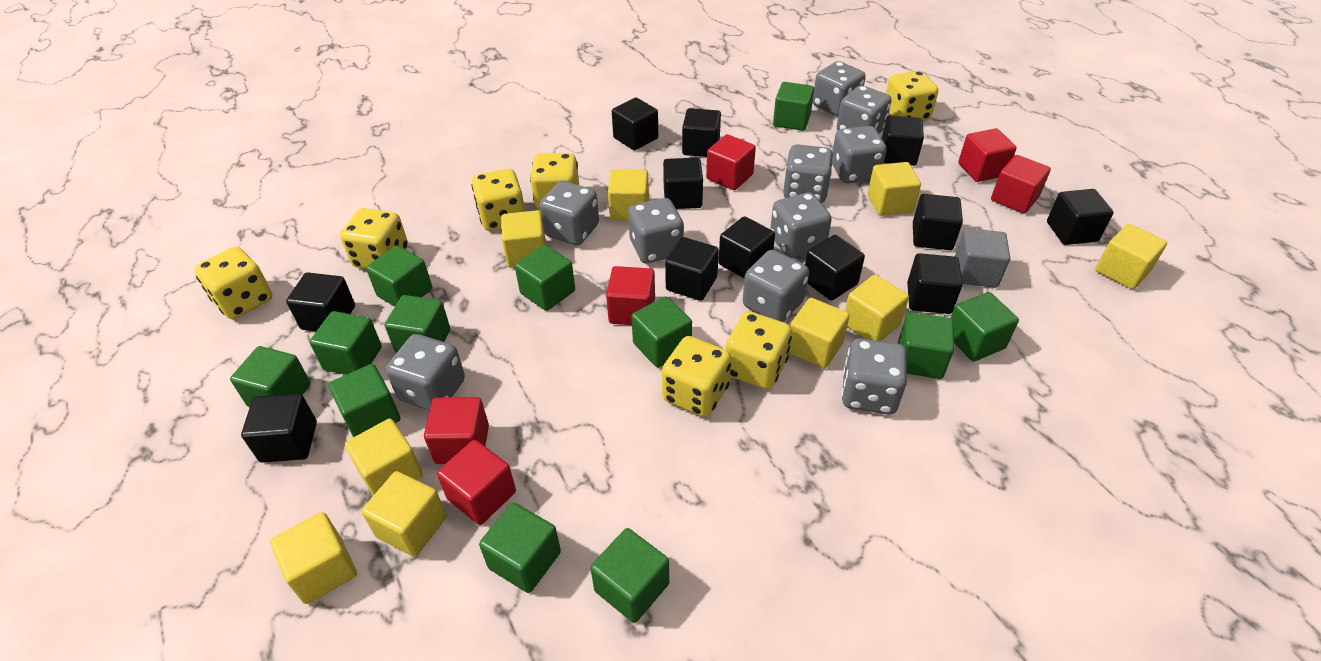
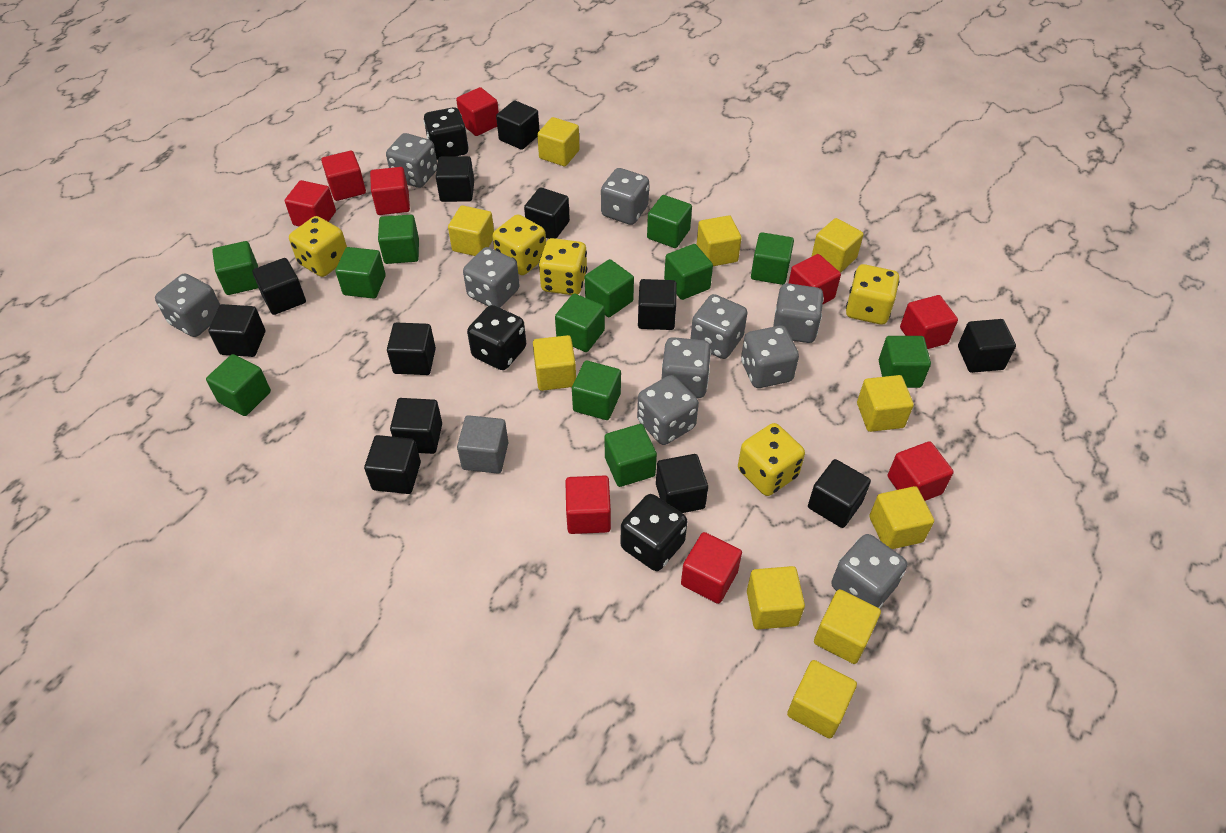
black dice: none = 0 -> [424,107,469,160] [467,305,526,370] [621,494,687,571] = 3
red cube: [424,397,489,464] [437,440,516,525] [606,266,655,325] [706,134,756,190] [958,128,1017,182] [991,155,1051,213] = 6 -> [285,180,336,227] [321,151,366,201] [370,167,410,215] [456,87,499,136] [565,476,611,534] [681,532,742,604] [789,254,841,304] [888,441,954,501] [900,295,958,349] = 9
yellow cube: [270,512,357,604] [345,419,423,496] [361,471,447,557] [501,210,546,267] [608,169,649,221] [789,298,850,369] [845,275,909,341] [868,162,921,216] [1095,224,1167,289] = 9 -> [448,205,494,256] [533,335,576,391] [537,117,580,166] [697,215,741,266] [747,566,805,629] [787,660,857,738] [811,218,864,273] [814,589,881,664] [857,375,914,432] [869,486,934,549] = 10
yellow dice: [194,247,272,319] [340,208,408,269] [471,169,525,231] [530,153,579,209] [662,336,731,417] [726,311,792,390] [886,71,938,121] = 7 -> [289,216,347,277] [492,214,546,275] [539,238,587,295] [738,423,805,496] [846,264,900,325] = 5

